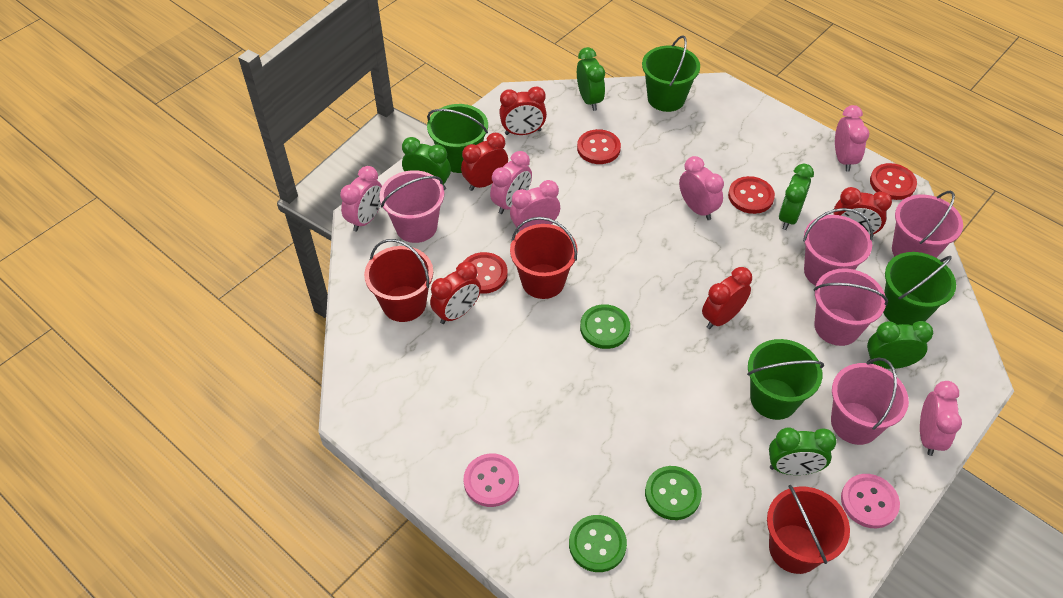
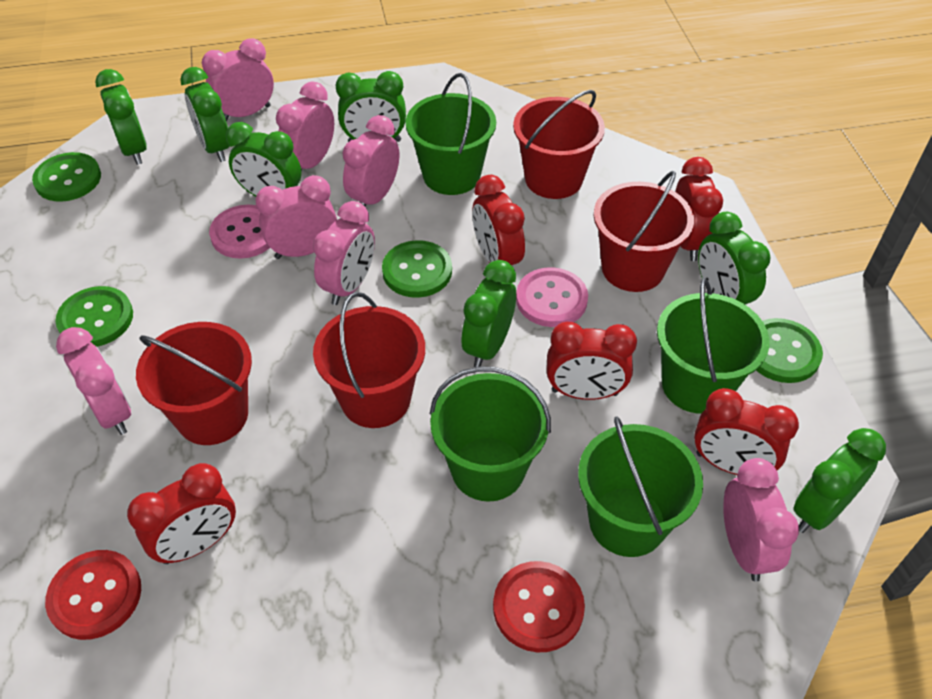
green button: [569,515,627,572] [580,304,630,349] [645,466,702,520] = 3 -> [32,152,101,202] [56,286,133,347] [382,240,452,298] [756,318,823,383] = 4
green clock: [402,137,451,190] [577,47,605,111] [769,427,837,475] [779,163,814,230] [867,321,933,369] = 5 -> [95,69,147,165] [180,67,230,162] [226,122,301,196] [336,71,406,142] [461,260,516,367] [698,212,771,305] [793,428,886,533] = 7
pink bucket: [379,170,444,243] [803,208,873,286] [814,269,888,346] [831,357,909,445] [892,191,963,258] = 5 -> none = 0
pink clock: [340,166,382,232] [490,151,532,214] [510,180,560,234] [679,156,724,220] [835,105,869,172] [920,381,962,456] = 6 -> [56,327,131,435] [202,38,274,121] [255,175,337,259] [276,81,334,172] [313,201,375,305] [343,115,399,207] [723,458,799,582] = 7
red bucket: [364,239,433,322] [510,217,578,299] [767,485,850,574] = 3 -> [136,322,252,445] [313,292,425,428] [513,90,605,199] [594,171,694,292] = 4
red button: [463,252,508,294] [577,129,621,164] [728,176,775,214] [870,163,917,200] = 4 -> [45,550,141,640] [493,561,585,653] = 2

